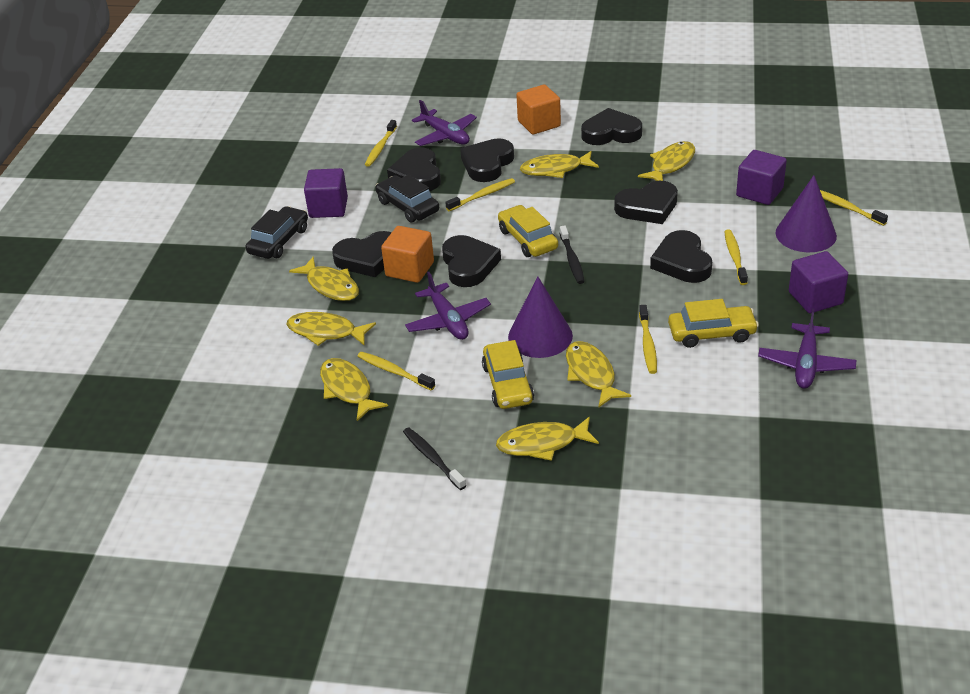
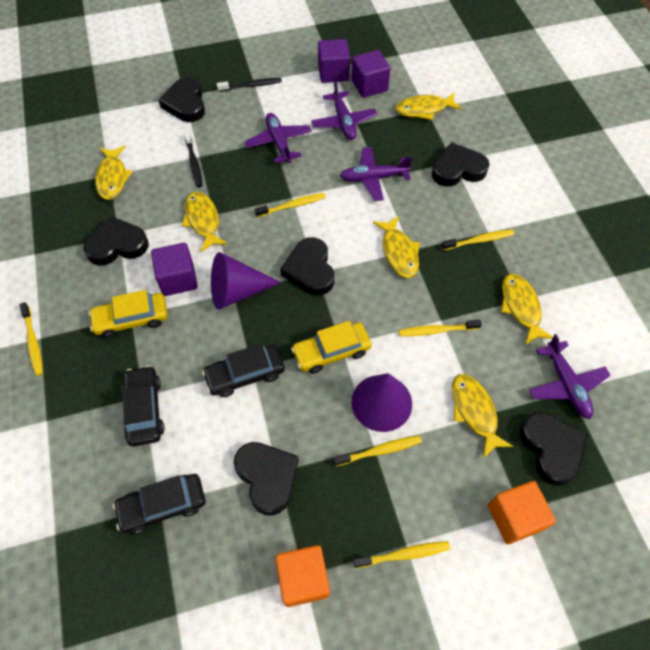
black car: [246,206,308,259] [375,175,439,222] = 2 -> [113,474,205,534] [122,365,164,446] [202,344,285,397] = 3
black heart: [332,231,392,277] [387,147,441,191] [442,235,501,287] [460,138,514,182] [581,108,642,145] [614,181,678,224] [650,230,712,283] = 7 -> [83,216,149,266] [158,77,205,122] [234,442,299,516] [280,237,334,295] [432,142,490,187] [520,412,587,486] = 6
purple plane: [405,272,491,340] [412,100,477,146] [758,308,856,389] = 3 -> [245,113,312,163] [311,80,377,140] [340,147,412,201] [529,334,611,419] = 4
yellow car: [482,340,534,409] [498,205,558,257] [668,299,759,348] = 3 -> [89,290,168,338] [291,321,372,374] = 2
yellow fish: [286,312,376,346] [289,256,359,301] [320,358,388,421] [496,417,599,461] [520,151,599,178] [566,341,631,408] [638,141,695,181] = 7 -> [95,146,133,200] [182,192,228,252] [373,216,420,278] [395,92,462,120] [452,374,514,458] [501,274,553,345] = 6

